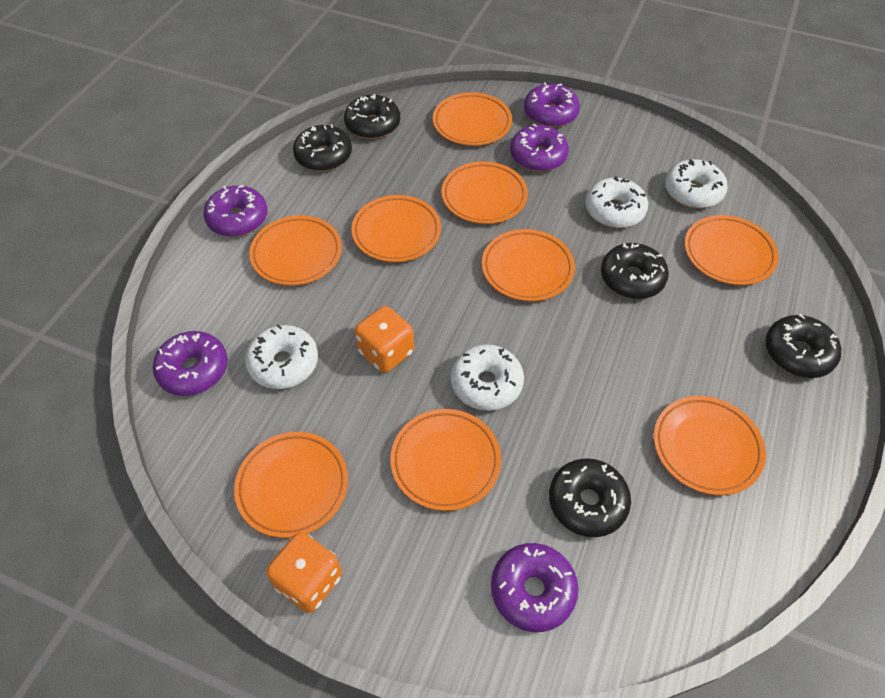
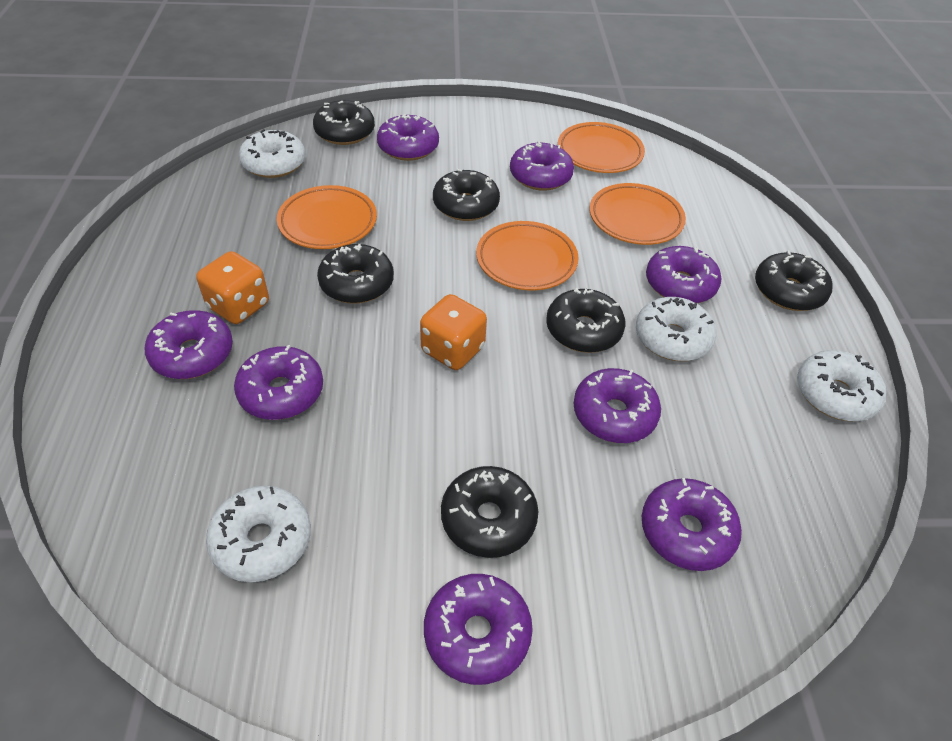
black donut: [293,124,352,171] [344,94,400,139] [549,458,631,537] [601,243,669,299] [765,314,841,378] = 5 -> [313,100,375,145] [317,244,394,304] [433,168,500,221] [441,466,538,558] [546,288,625,353] [755,250,833,311] = 6
orange plate: [234,432,348,538] [249,215,342,286] [351,195,441,262] [390,409,501,511] [433,92,512,146] [441,161,528,224] [482,229,575,301] [654,396,766,495] [684,215,779,285] = 9 -> [277,185,377,249] [476,221,579,290] [558,122,645,173] [590,183,686,245] = 4
purple donut: [153,331,228,396] [203,185,268,237] [491,543,578,632] [510,124,569,172] [524,82,580,127] = 5 -> [145,310,233,379] [234,345,323,420] [377,114,439,161] [424,574,533,685] [510,142,574,191] [574,368,661,443] [642,478,742,571] [646,246,721,303] = 8

